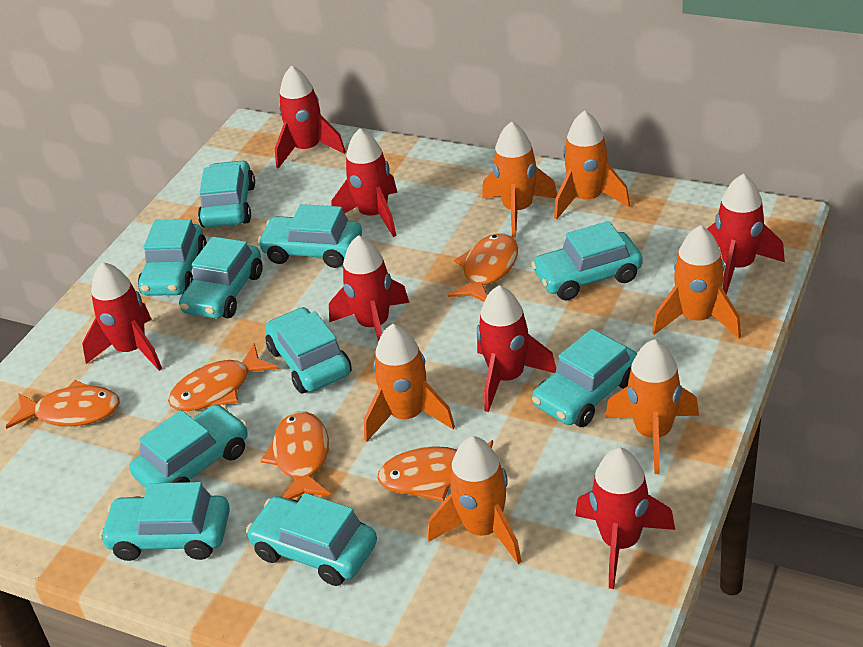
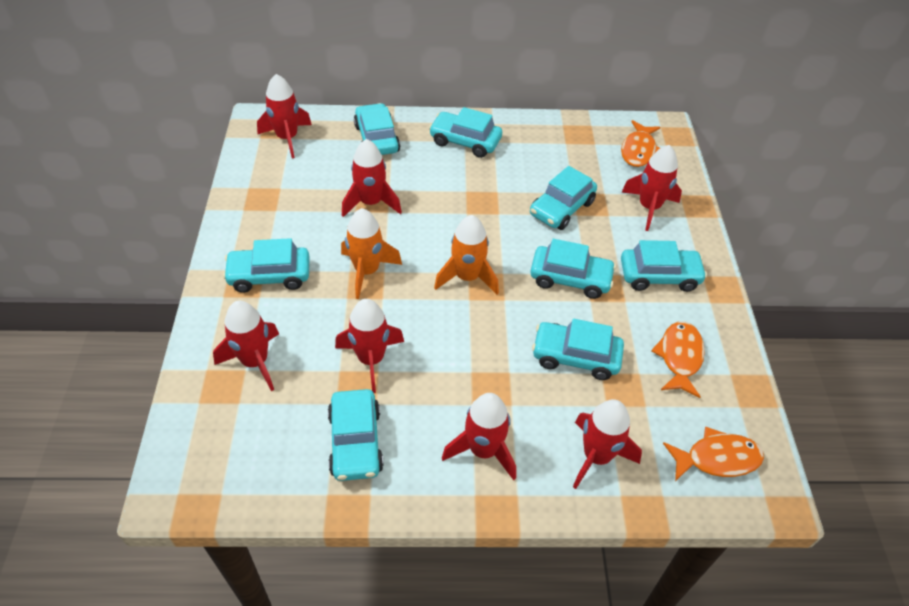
orange fish: [6,380,120,429] [168,343,279,412] [261,411,331,500] [377,440,493,502] [447,233,518,302] = 5 -> [621,120,660,167] [651,321,705,398] [663,427,764,481] = 3
orange rocket: [364,324,455,442] [428,436,522,564] [482,121,557,237] [554,110,630,220] [605,339,699,474] [652,225,741,338] = 6 -> [341,208,402,299] [434,215,499,295] = 2
turquoise car: [100,482,230,561] [130,404,248,489] [138,219,207,296] [179,237,263,319] [198,160,255,227] [246,493,377,586] [258,204,362,268] [265,307,352,393] [531,221,643,300] [532,329,637,427] = 10 -> [223,238,310,293] [328,389,384,481] [354,103,400,155] [429,107,502,158] [530,166,597,230] [530,239,616,299] [532,319,624,380] [621,240,707,292] = 8

